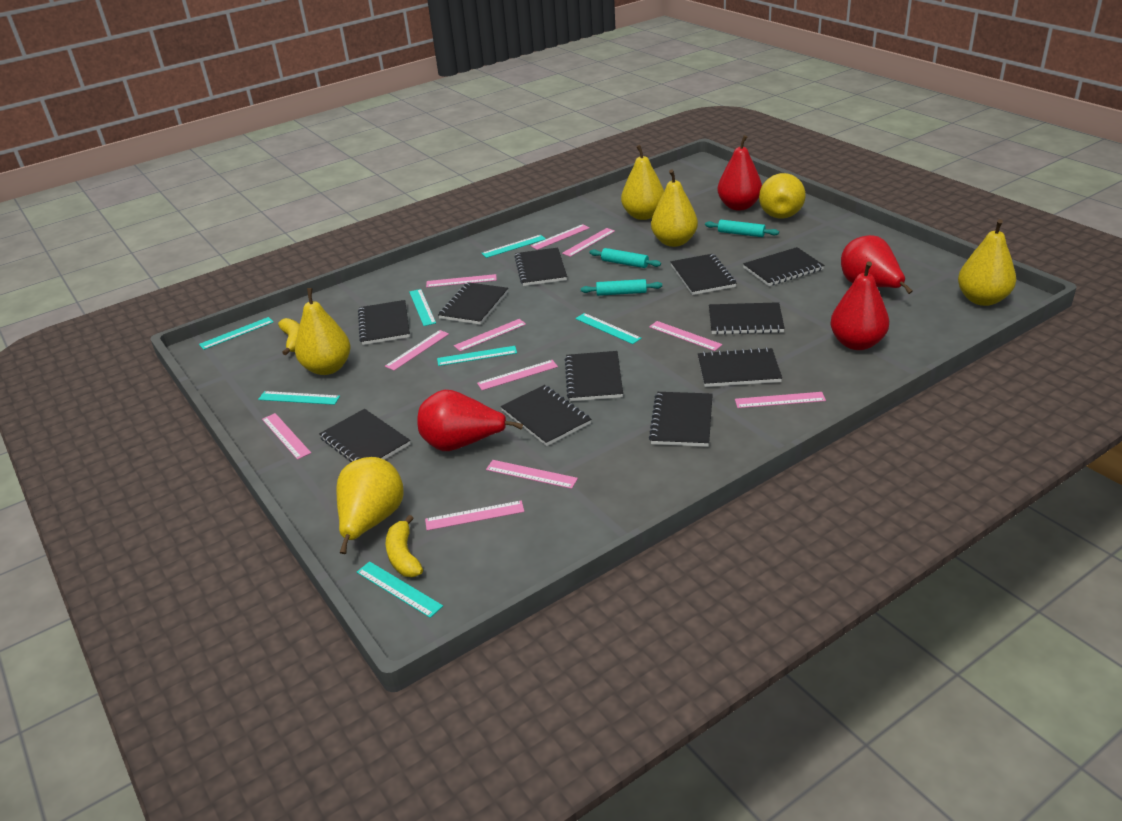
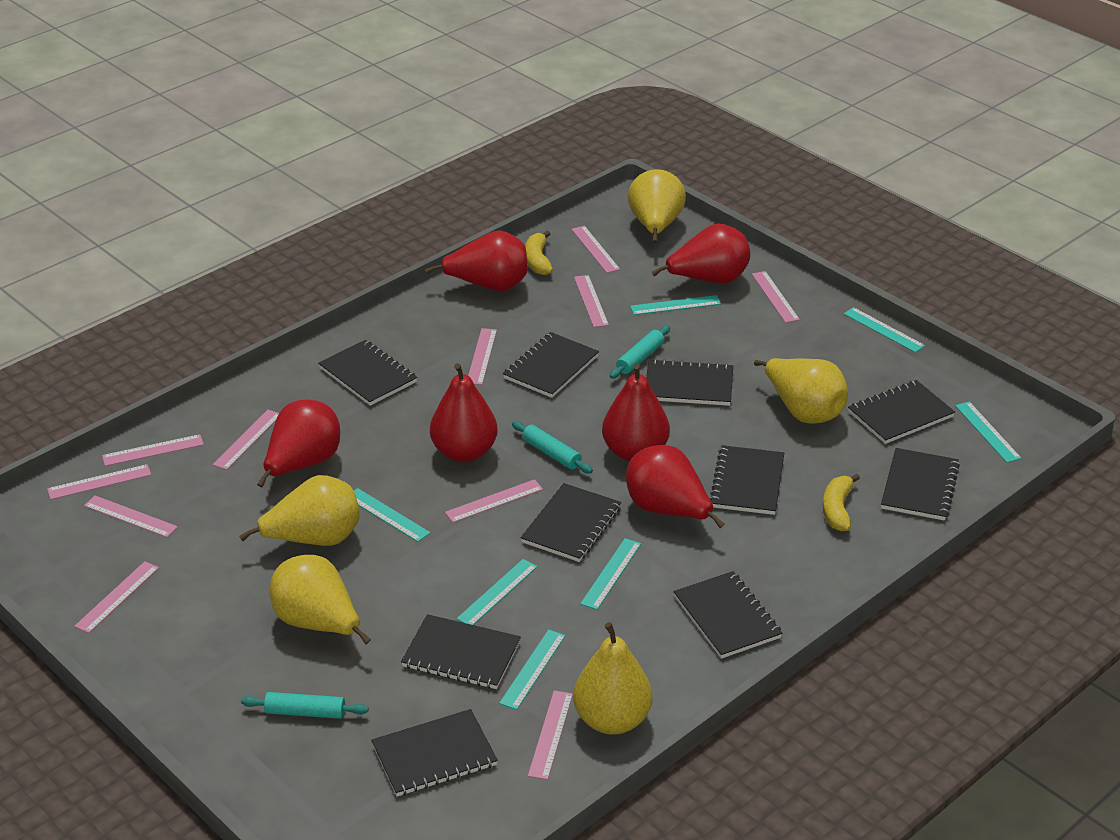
black notebook: [319,409,410,462] [358,300,410,345] [438,282,508,325] [501,385,591,446] [515,247,567,286] [565,351,623,401] [649,392,713,447] [671,254,737,295] [698,347,782,387] [709,302,785,335] [743,247,824,286] = 11 -> [318,340,417,406] [371,709,498,797] [401,614,521,689] [503,332,599,398] [521,483,621,562] [646,359,733,406] [674,571,783,659] [710,445,784,515] [848,380,955,444] [881,448,960,521] = 10
red pear: [417,390,523,451] [717,135,762,211] [830,261,889,350] [841,235,913,294] = 4 -> [257,400,340,487] [425,231,528,291] [430,363,498,462] [602,364,670,461] [626,445,725,528] [652,224,750,284] = 6
yellow pear: [295,288,350,375] [336,457,404,554] [621,145,664,220] [651,170,698,247] [759,173,806,219] [958,219,1016,306] = 6 -> [239,475,360,546] [270,555,371,644] [573,622,652,735] [628,169,686,243] [754,358,848,424] = 5

